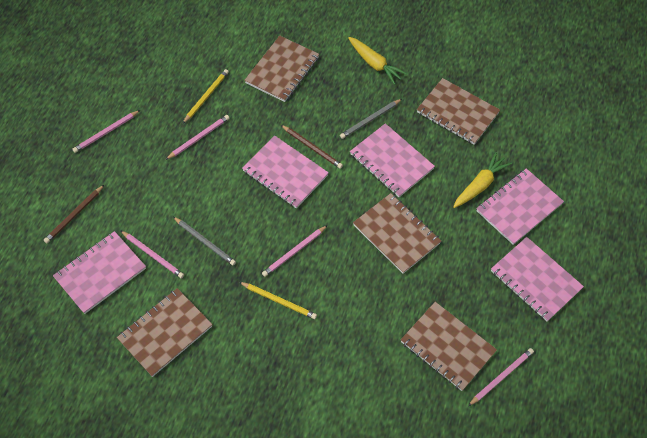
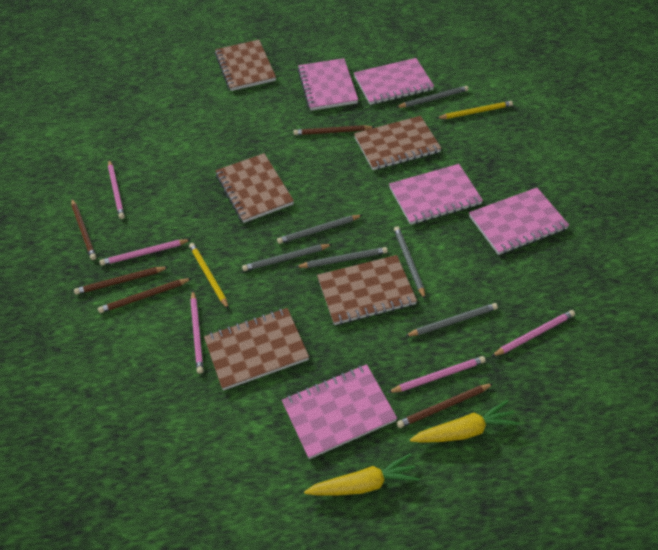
brown pencil: [44,185,104,243] [281,125,343,169] = 2 -> [71,199,96,260] [74,267,168,295] [98,278,192,313] [294,125,375,135] [397,383,494,428] = 5
grey pencil: [173,217,236,265] [340,99,402,139] = 2 -> [242,244,333,271] [277,215,362,244] [296,247,388,268] [394,226,425,299] [396,86,469,108] [405,303,498,336] = 6

